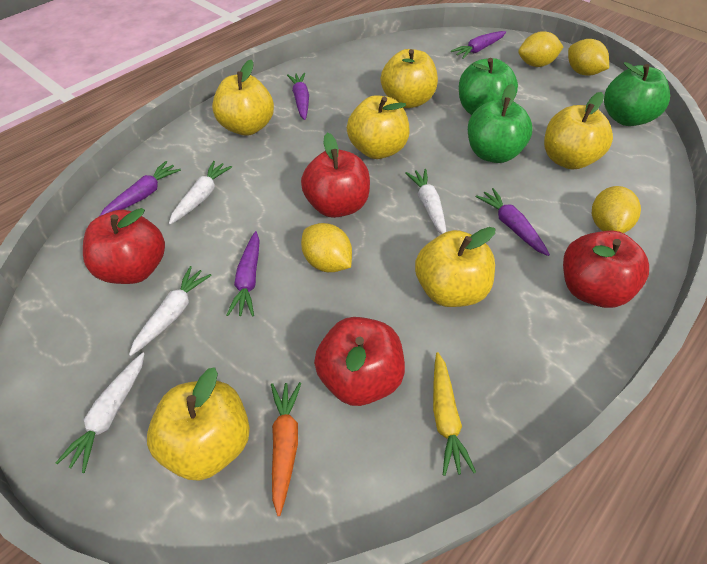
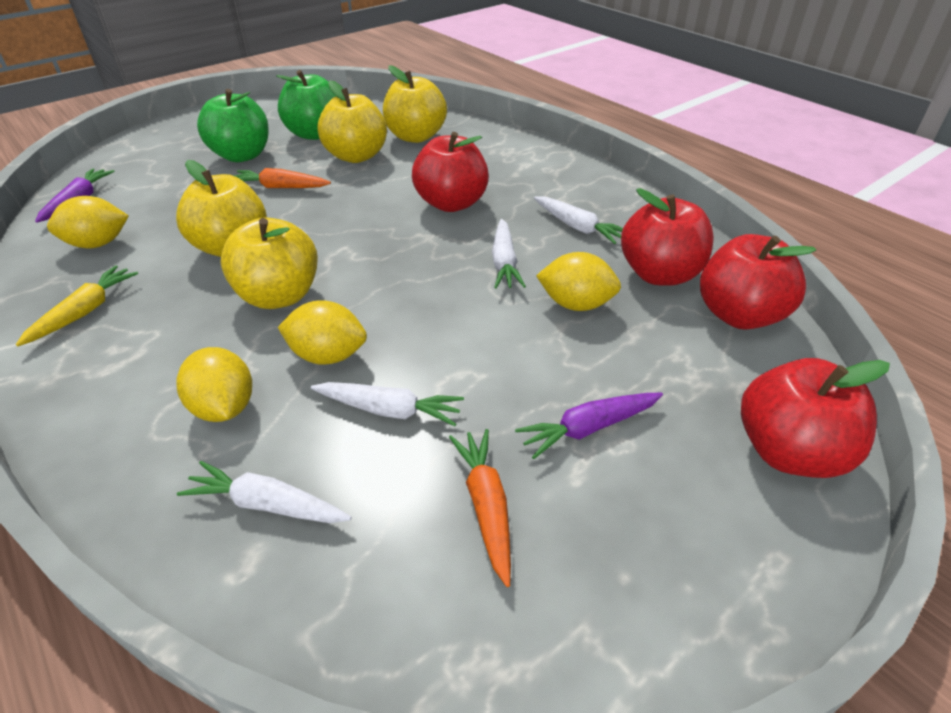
green apple: [459,58,518,115] [468,84,532,163] [604,62,670,126] = 3 -> [197,89,268,162] [276,70,336,140] = 2
orange carrot: [271,382,301,516] = 1 -> [233,168,331,188] [449,429,511,587] = 2
purple carrot: [100,161,181,216] [227,231,260,316] [287,73,309,120] [451,31,506,59] [475,188,550,256] = 5 -> [35,168,115,223] [515,393,663,459] = 2
yellow apple: [147,367,250,481] [212,60,274,136] [347,95,410,159] [381,49,438,108] [415,227,495,307] [544,92,613,170] = 6 -> [176,160,267,257] [220,217,318,309] [317,80,387,163] [383,65,447,143] = 4

